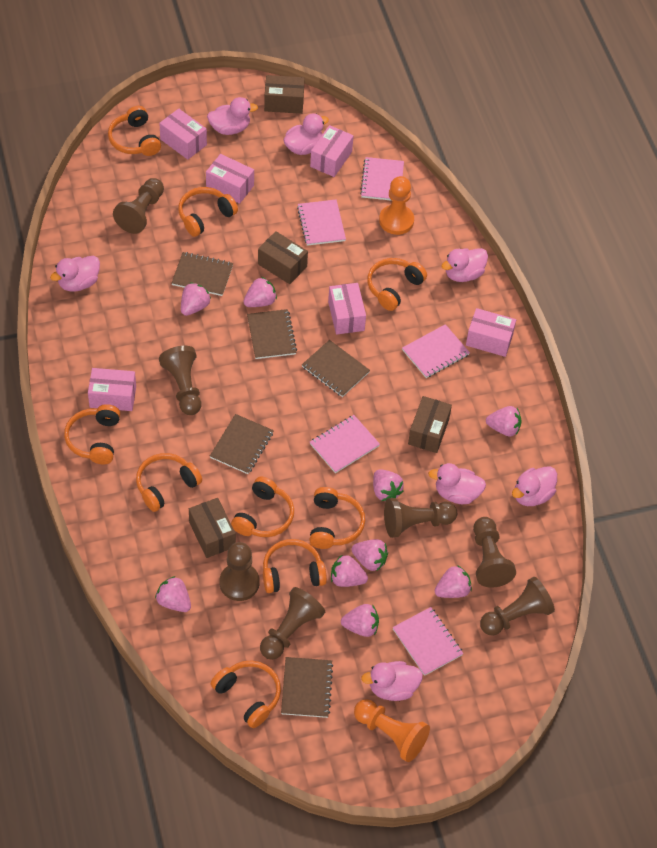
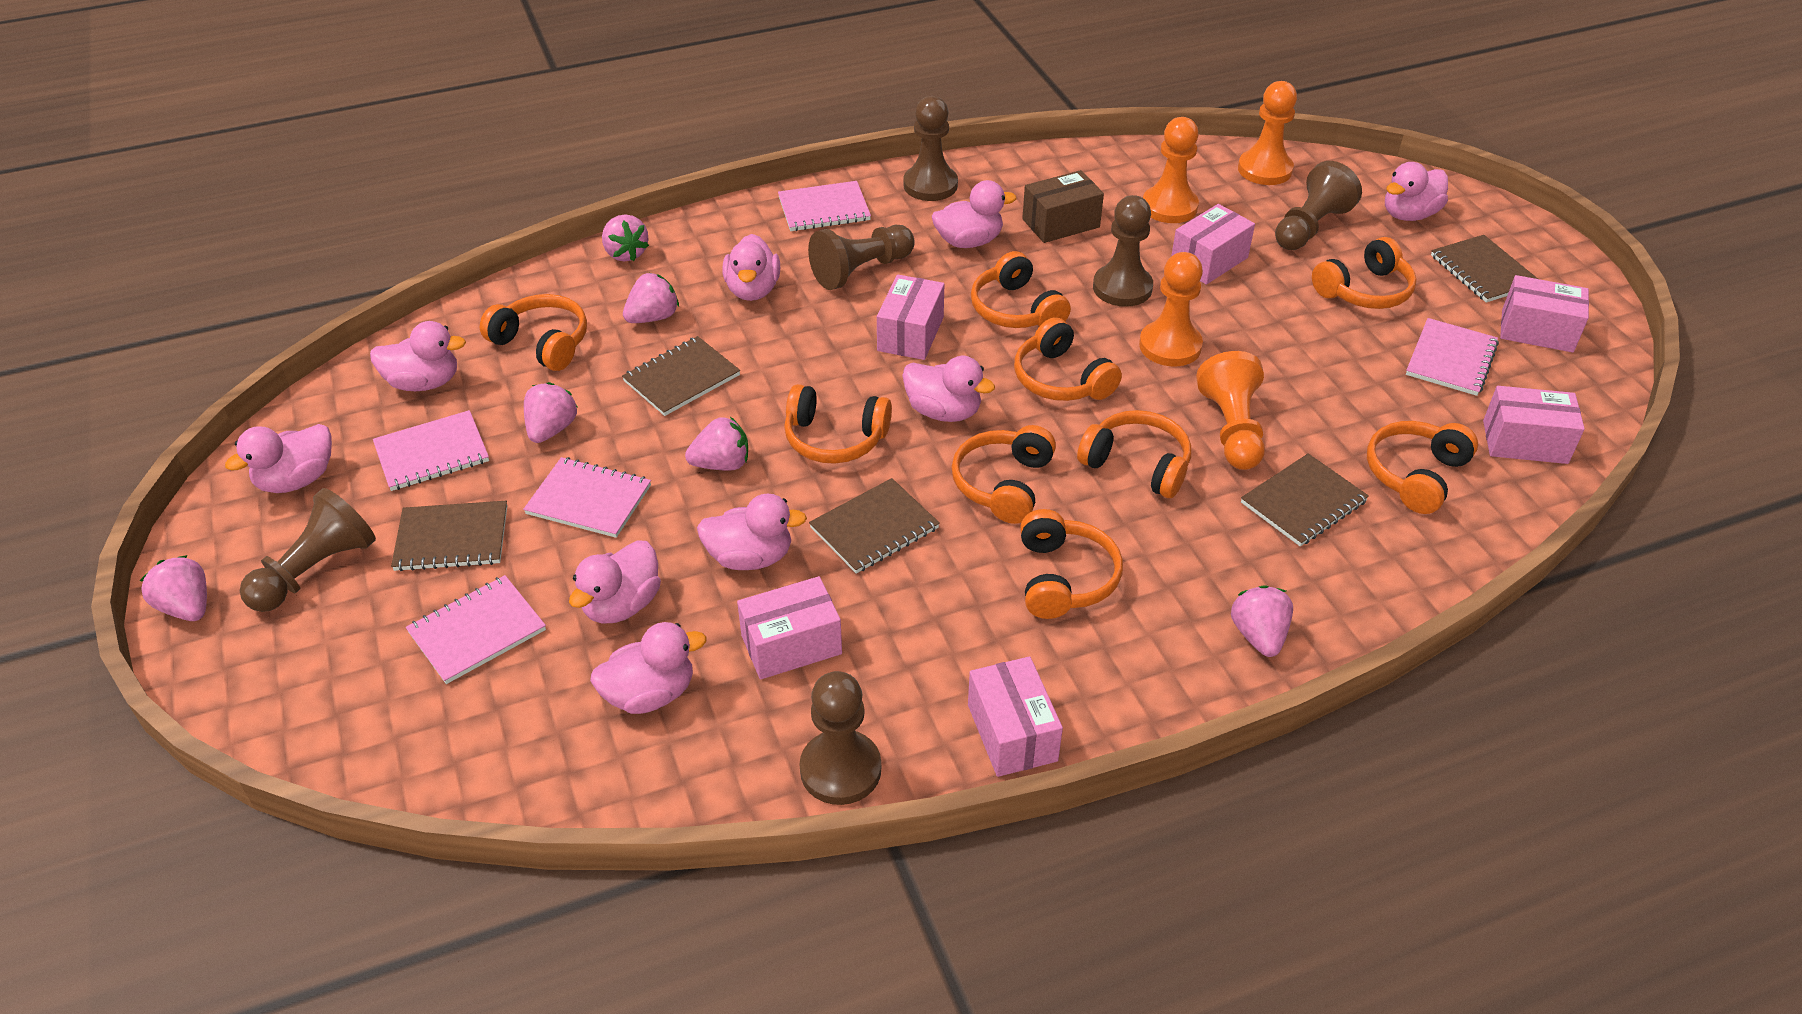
brown box: [189,498,236,558] [258,231,308,284] [264,75,305,114] [408,396,452,453] = 4 -> [1022,170,1104,243] = 1
brown pawn: [113,178,164,234] [159,346,202,415] [220,542,260,601] [260,587,325,660] [384,498,457,538] [473,517,516,588] [480,577,555,636] = 7 -> [240,488,376,612] [799,671,881,805] [808,225,915,290] [903,96,958,201] [1093,195,1153,307] [1275,161,1362,250] = 6
orange pawn: [354,699,430,762] [379,176,414,235] = 2 -> [1139,252,1203,366] [1143,117,1199,223] [1196,351,1265,470] [1238,81,1297,185] = 4
pink duck: [50,256,100,291] [207,97,258,135] [283,113,329,155] [361,661,423,701] [428,463,486,504] [441,248,488,282] [512,466,557,506] = 7 -> [225,424,332,493] [370,321,466,391] [569,540,661,623] [590,622,707,714] [697,494,807,570] [723,234,780,301] [902,356,995,422] [932,180,1017,248] [1385,162,1448,221] = 9
pink strawberry: [155,576,191,612] [181,282,211,316] [243,277,277,307] [331,555,368,587] [341,604,379,637] [351,539,388,571] [373,469,404,501] [435,565,472,598] [486,406,522,436] = 9 -> [140,555,207,621] [524,382,578,443] [602,215,649,262] [623,273,679,323] [685,417,748,471] [1231,585,1293,657] = 6

